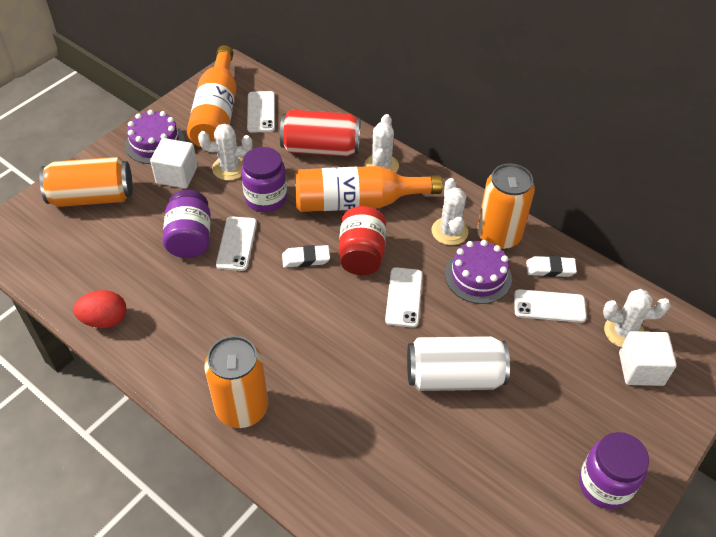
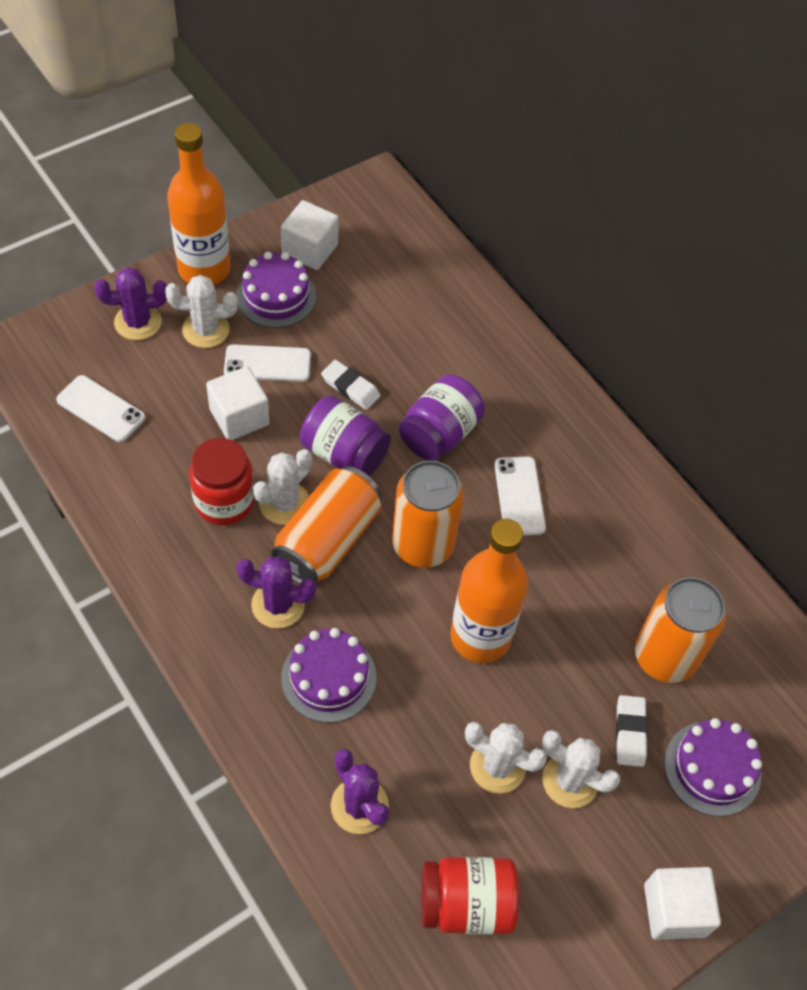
purple cactus: none = 0 -> [94,267,167,340] [236,556,316,628] [331,749,389,834] = 3
purple cake: [125,110,185,164] [445,240,512,304] = 2 -> [236,252,316,328] [281,628,376,723] [664,718,762,817] = 3
purple jar: [162,190,211,258] [241,147,287,212] [579,432,649,509] = 3 -> [300,395,391,476] [399,375,485,461] = 2
red can: [280,110,361,157] = 1 -> none = 0
red egg: [73,290,126,328] = 1 -> none = 0
red jar: [339,206,386,275] = 1 -> [189,438,254,525] [421,857,519,934] = 2
white can: [407,336,510,391] = 1 -> none = 0
white cube: [150,138,198,189] [619,331,677,386] = 2 -> [206,366,270,440] [281,200,339,270] [644,867,721,940] = 3
white phone: [216,216,257,271] [247,91,275,133] [385,267,423,328] [514,289,587,323] = 4 -> [56,375,146,442] [224,344,311,382] [494,457,546,536] = 3

